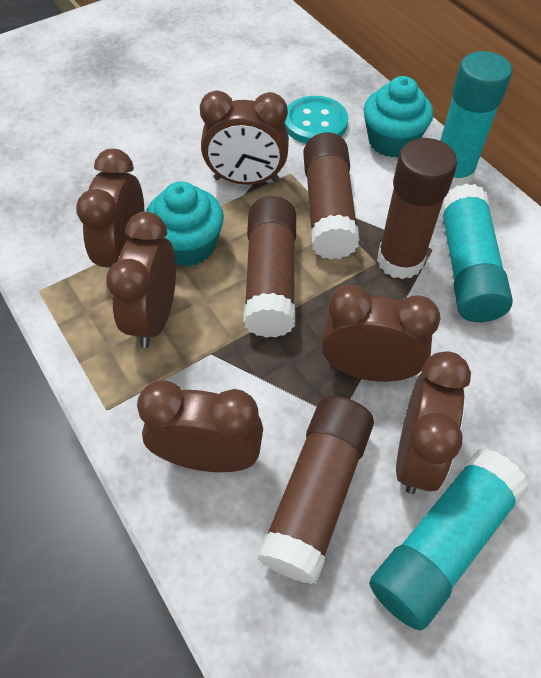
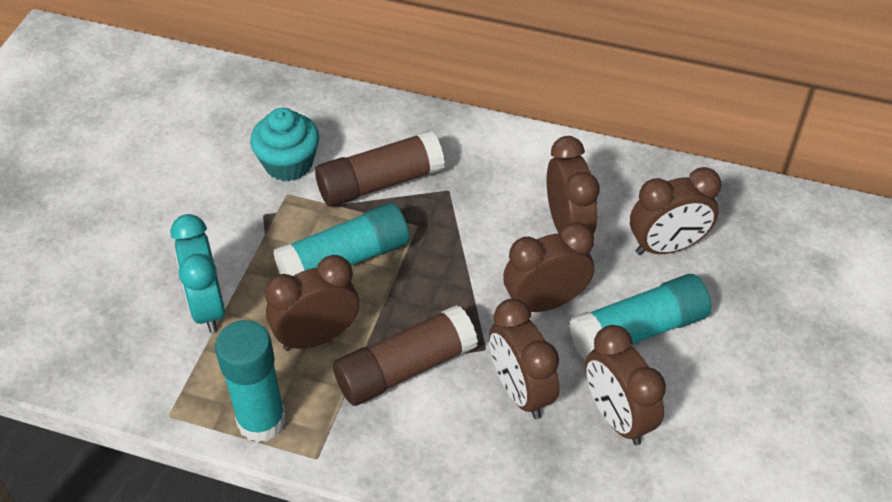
brown glue stick: [243,196,296,338] [257,396,374,584] [303,132,360,260] [377,138,457,279] = 4 -> [315,130,445,207] [333,305,478,406] = 2
turquoise button: [284,96,348,144] = 1 -> none = 0
turquoise clock: none = 0 -> [171,214,225,333] = 1
turquoise cupcake: [146,181,224,266] [364,76,433,158] = 2 -> [250,108,319,181] = 1

